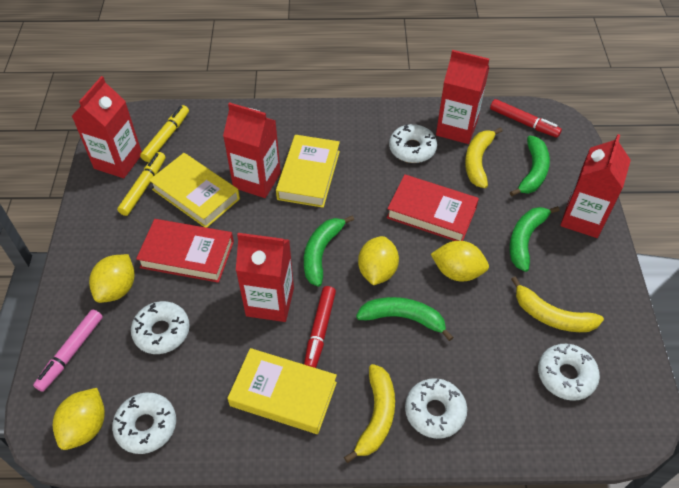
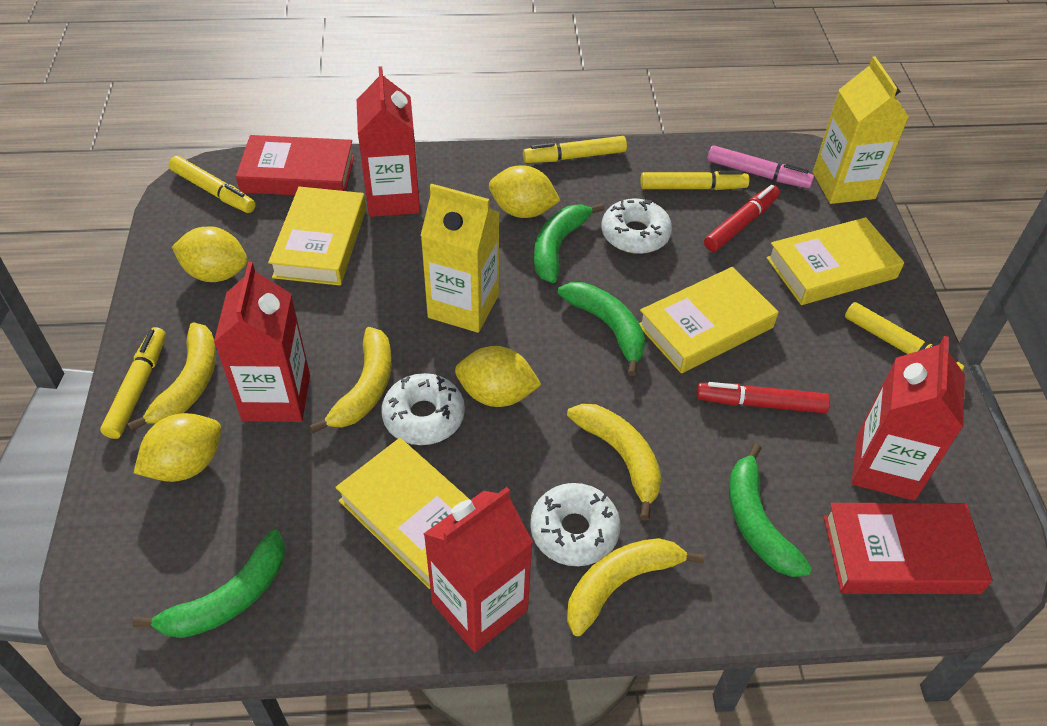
red carton: [72,76,142,178] [223,102,281,198] [236,233,294,322] [436,50,489,144] [560,134,631,238] = 5 -> [214,262,310,422] [357,66,420,217] [423,487,533,652] [852,336,965,501] = 4
white donut: [112,392,176,454] [131,301,190,354] [389,124,437,163] [405,378,467,439] [538,344,600,401] = 5 -> [381,373,465,445] [530,483,620,566] [601,199,672,254] = 3
yellow banana: [344,364,395,463] [465,127,503,188] [511,276,604,332] = 3 -> [128,323,216,431] [309,327,392,433] [567,404,662,520] [567,538,705,636] = 4
yellow book: [149,153,240,228] [228,348,337,434] [276,135,340,208] = 3 -> [268,187,366,286] [335,438,470,589] [639,267,779,373] [767,217,904,305] = 4
yellow carton: none = 0 -> [420,184,500,333] [813,56,909,204] = 2
yellow marker: [117,152,166,216] [140,105,189,162] = 2 -> [100,327,166,439] [169,156,256,213] [523,136,627,163] [640,171,749,190] [845,302,964,371] = 5

